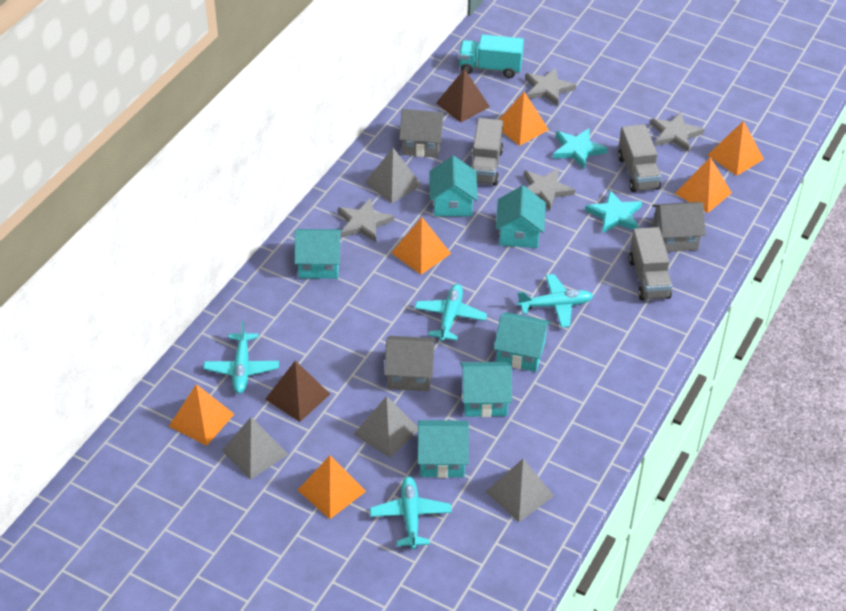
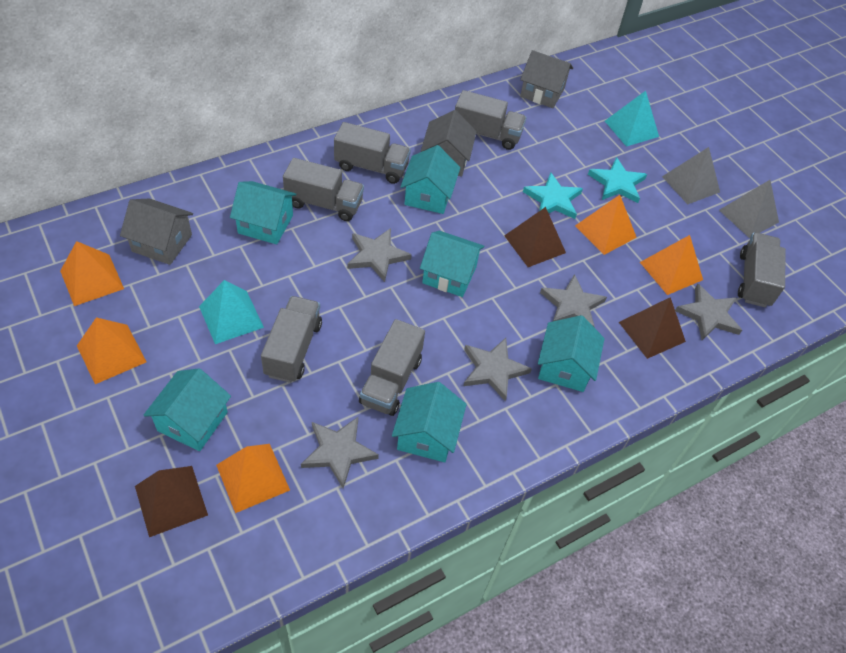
brown pyramid: [265,361,330,422] [436,69,490,123] = 2 -> [135,466,208,537] [504,207,566,267] [619,297,686,359] = 3
grey pyramid: [221,417,289,480] [354,396,418,458] [365,148,422,204] [486,459,554,522] = 4 -> [662,147,720,204] [719,180,779,238] = 2
grey star: [338,198,394,242] [524,168,575,210] [525,68,576,106] [650,112,705,152] = 4 -> [301,417,379,488] [347,228,412,282] [464,338,532,401] [540,274,607,327] [675,284,742,340] = 5
grey truck: [471,118,503,186] [618,124,661,192] [629,227,672,300] = 3 -> [261,296,322,383] [283,158,364,221] [334,122,411,184] [359,319,425,416] [455,90,526,150] [738,233,786,307] = 6
orange pyramid: [168,384,234,446] [298,456,366,519] [391,217,451,275] [499,92,549,146] [675,157,732,213] [708,121,764,176] = 6 -> [60,241,124,306] [77,317,146,384] [216,444,290,513] [575,195,637,255] [640,235,703,295] = 5
turquoise plane: [203,321,279,394] [370,476,452,549] [415,284,487,342] [517,274,593,328] = 4 -> none = 0
turquoise pyramid: none = 0 -> [199,280,264,344] [605,91,659,147] = 2
turquoise truck: [459,34,524,78] = 1 -> none = 0

